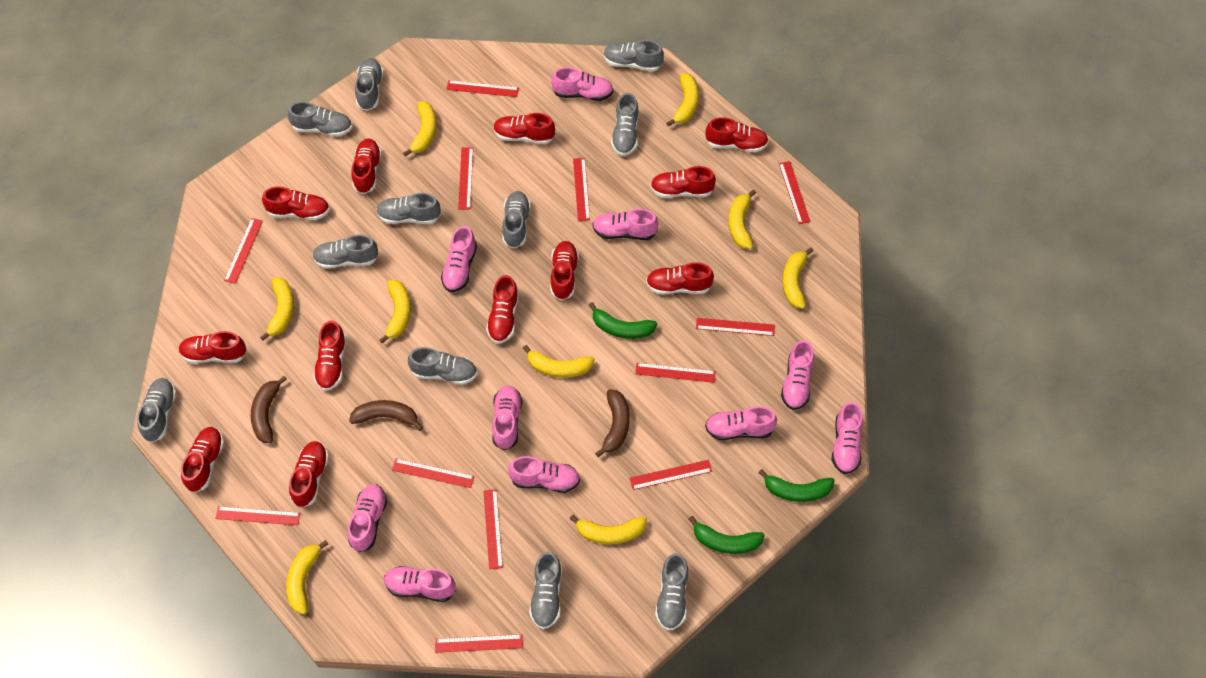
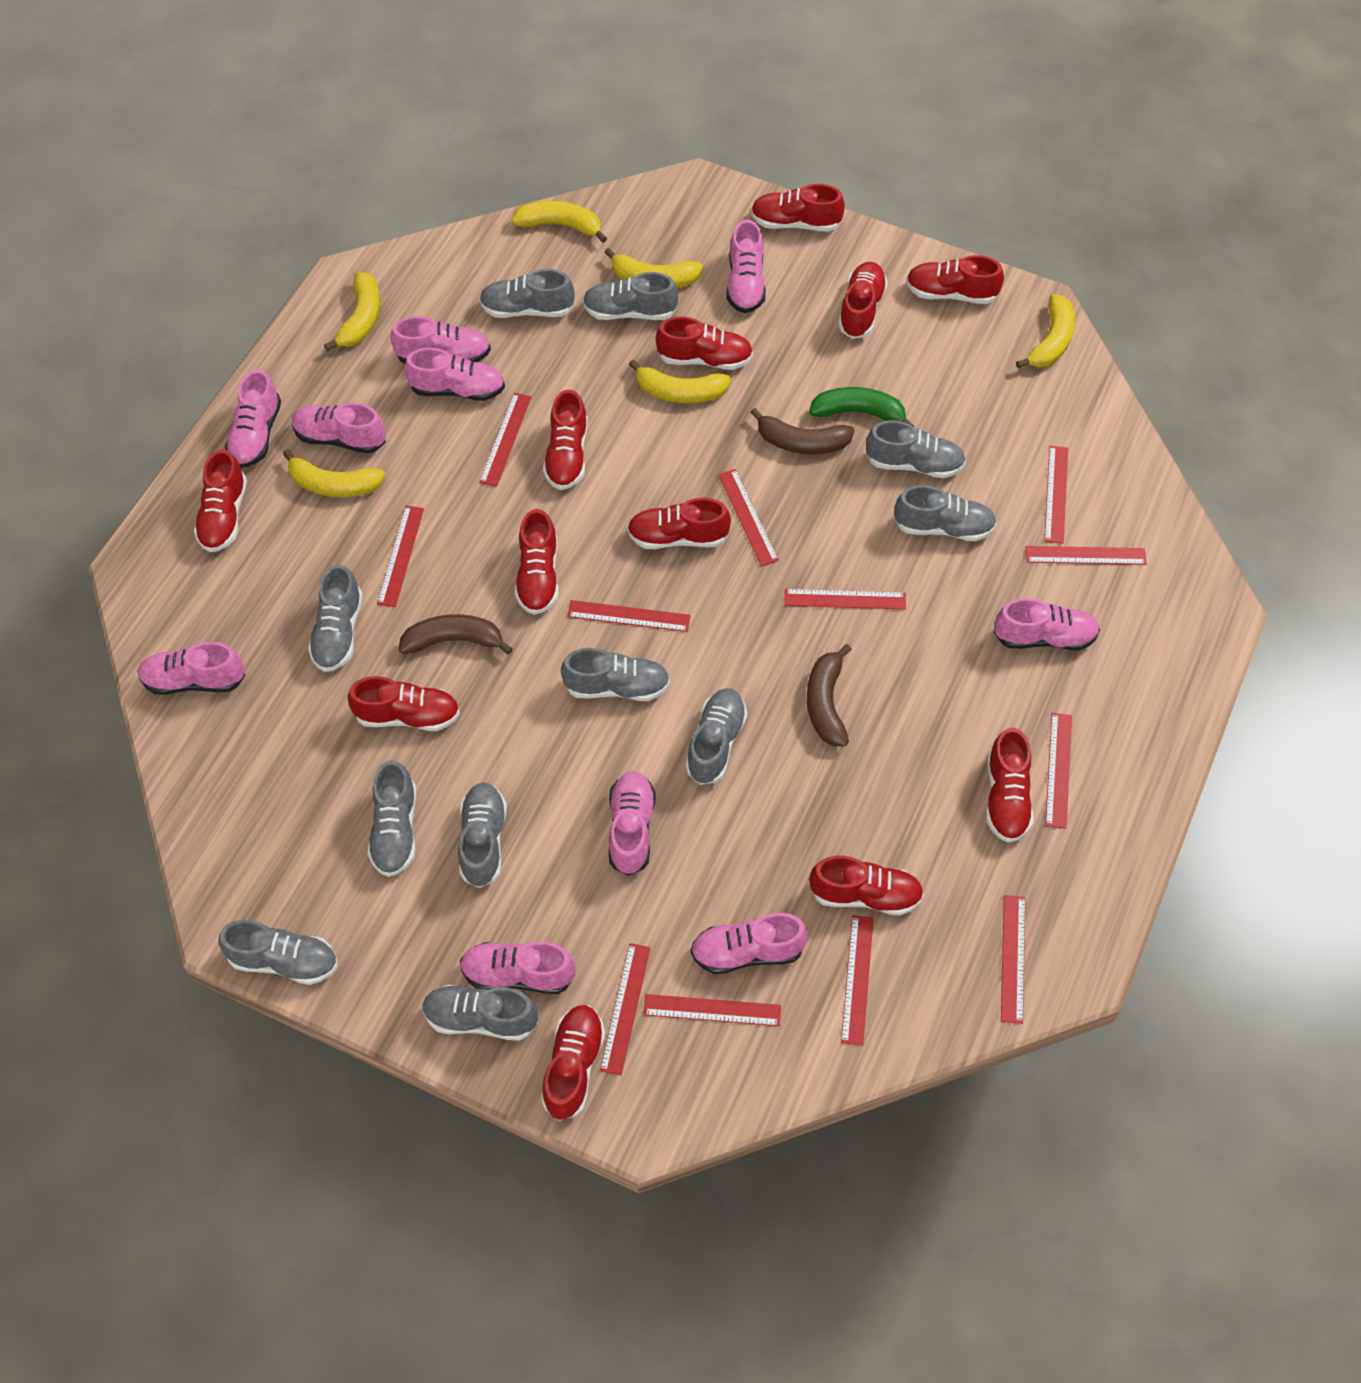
green banana: [589,302,657,339] [689,516,765,554] [758,469,835,502] = 3 -> [809,387,914,427] = 1
yellow banana: [260,277,294,341] [286,540,328,614] [379,280,411,344] [403,101,437,156] [523,345,595,378] [569,515,647,544] [667,73,699,127] [728,190,756,249] [782,247,813,309] = 9 -> [283,449,385,497] [324,272,380,351] [511,200,607,243] [604,248,703,288] [629,360,731,403] [1016,294,1075,368] = 6

